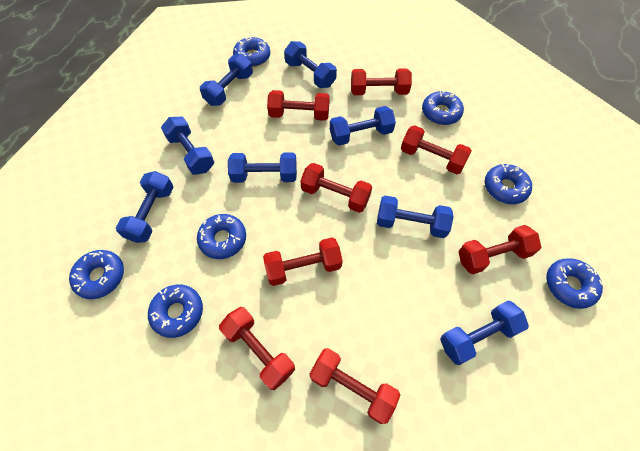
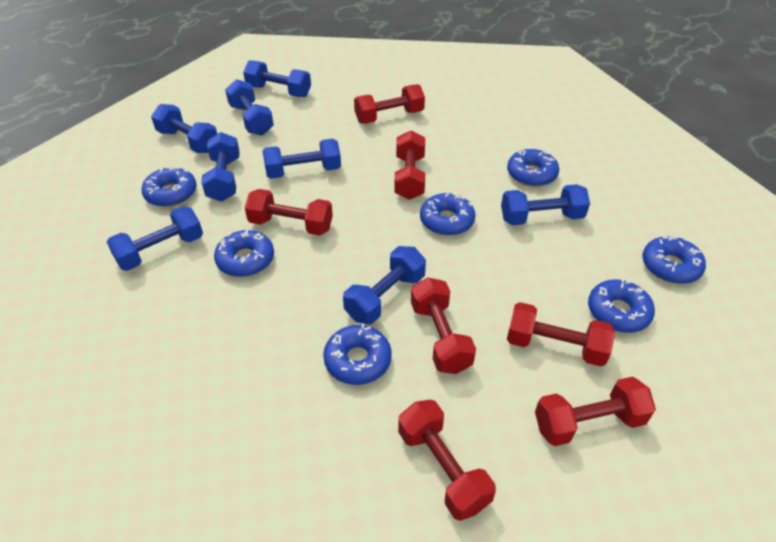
red dumbbell: [219,307,295,390] [263,238,343,286] [267,90,330,121] [300,163,372,213] [310,348,400,424] [351,68,412,95] [401,125,471,174] [458,225,541,274] = 8 -> [245,189,333,235] [354,84,425,124] [394,130,425,200] [398,400,496,521] [411,278,476,374] [507,302,615,366] [535,377,656,446] = 7

